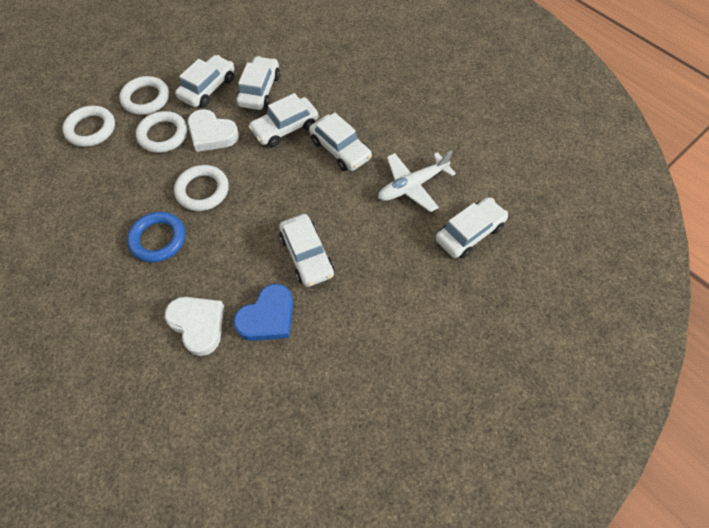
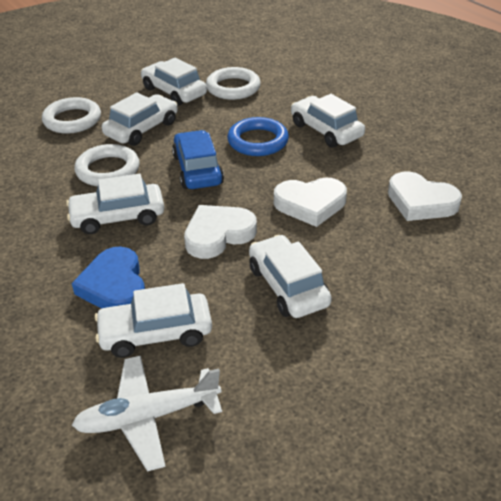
blue car: none = 0 -> [172,130,224,189] = 1
white heart: [165,297,224,356] [188,109,239,152] = 2 -> [184,205,257,259] [274,177,347,227] [388,171,462,221] = 3
white ring: [62,106,115,147] [119,76,169,115] [136,111,188,153] [174,165,229,211] = 4 -> [42,97,101,134] [74,144,140,186] [206,67,261,100] = 3

